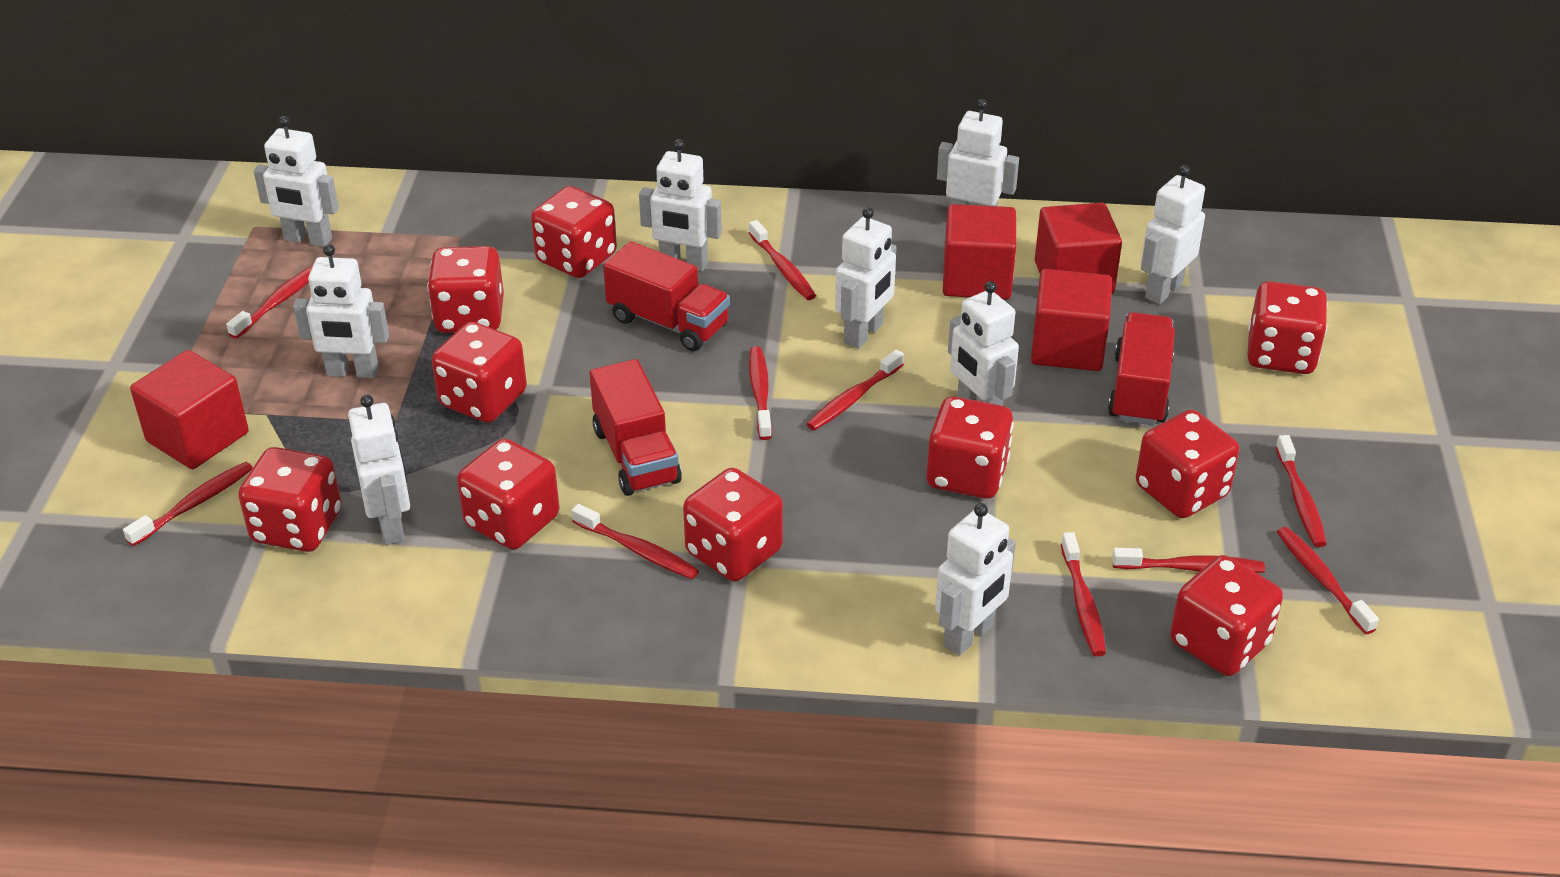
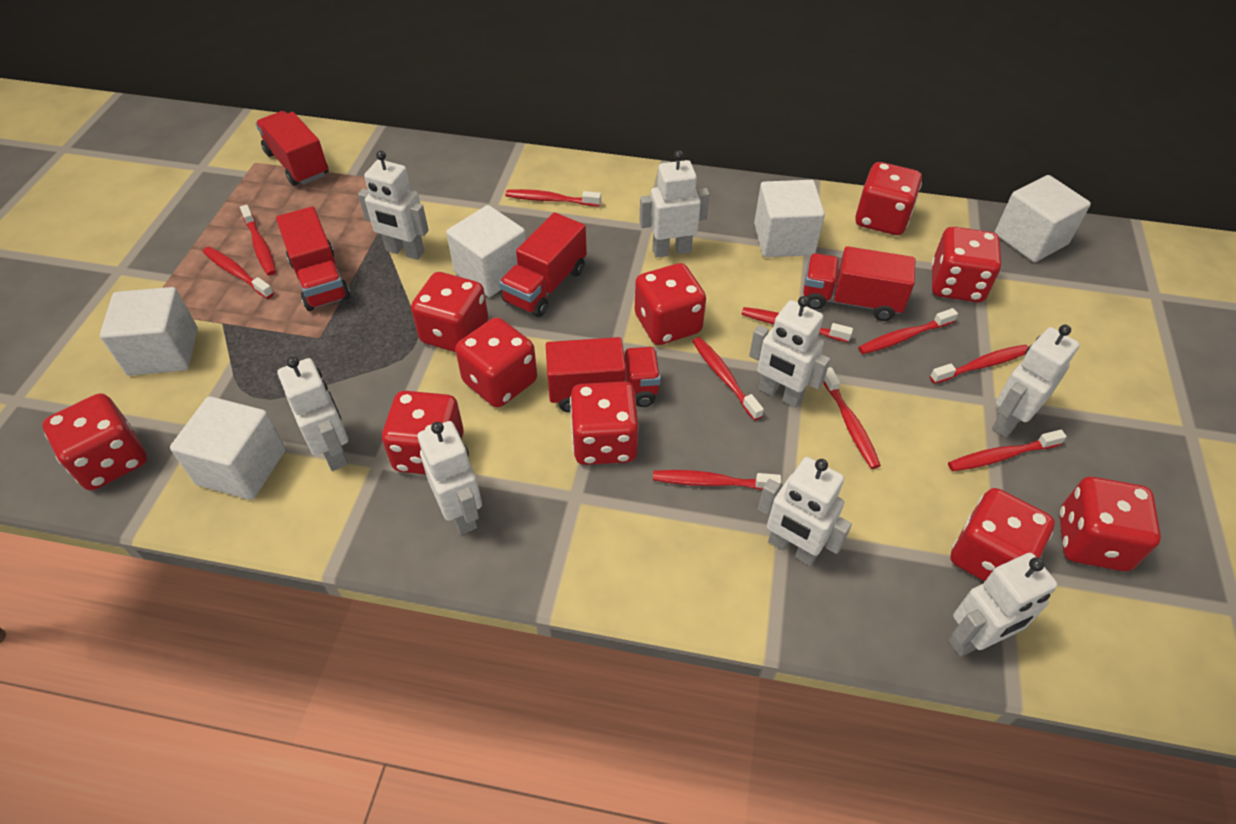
red cube: [130,350,249,469] [943,204,1016,299] [1031,269,1112,371] [1035,203,1122,294] = 4 -> none = 0
red truck: [590,359,682,496] [603,241,730,351] [1108,312,1175,425] = 3 -> [256,111,329,186] [276,207,350,311] [499,212,587,317] [546,337,661,412] [803,246,916,321] = 5
white cube: none = 0 -> [100,287,197,376] [170,396,286,500] [446,205,526,297] [754,180,825,257] [995,175,1091,262] = 5
white robot: [254,116,339,247] [293,244,389,378] [348,395,410,545] [639,139,722,272] [835,207,896,349] [935,503,1016,656] [937,99,1019,206] [948,281,1019,406] [1141,165,1205,304] = 9 -> [278,356,348,471] [358,151,428,260] [418,421,482,535] [639,150,709,258] [749,296,830,408] [758,457,852,566] [949,553,1058,657] [992,325,1080,437] = 8

